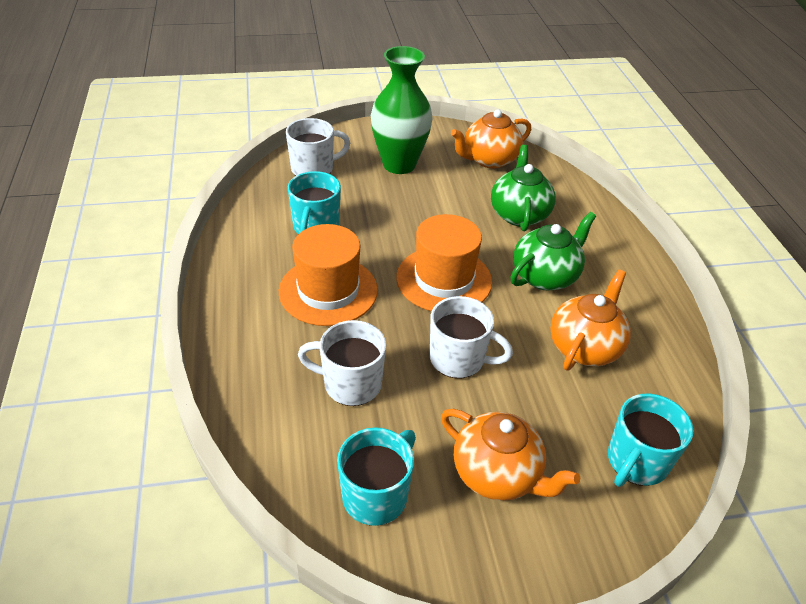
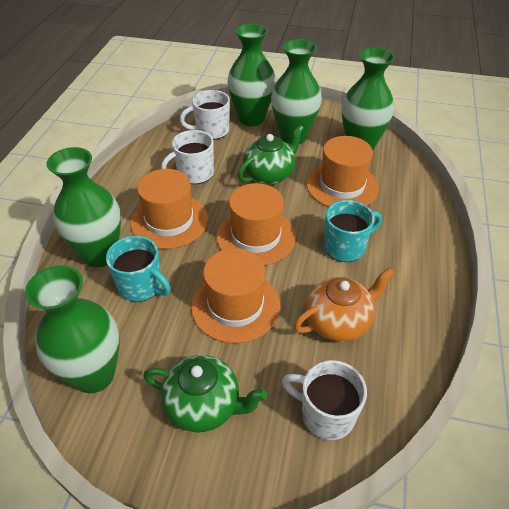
green vase: [371,46,433,174] = 1 -> [25,265,120,393] [46,147,121,267] [228,24,276,126] [271,39,322,144] [342,48,395,150] = 5
orange hat: [279,224,378,326] [396,214,492,311] = 2 -> [131,169,208,249] [191,248,280,343] [217,183,296,266] [306,136,379,207] = 4
orange teapot: [441,409,580,501] [451,109,531,168] [550,270,631,371] = 3 -> [294,268,394,342] = 1
turquoise mug: [288,171,341,234] [337,427,416,526] [608,393,693,487] = 3 -> [106,236,171,302] [324,200,382,262] = 2

